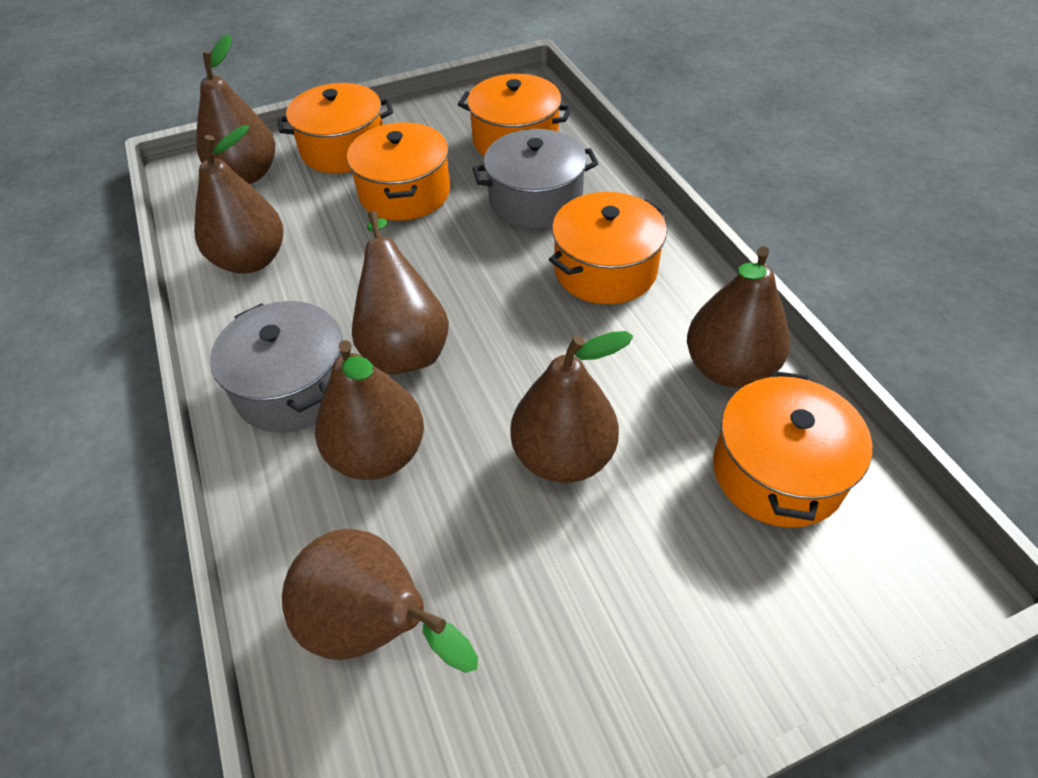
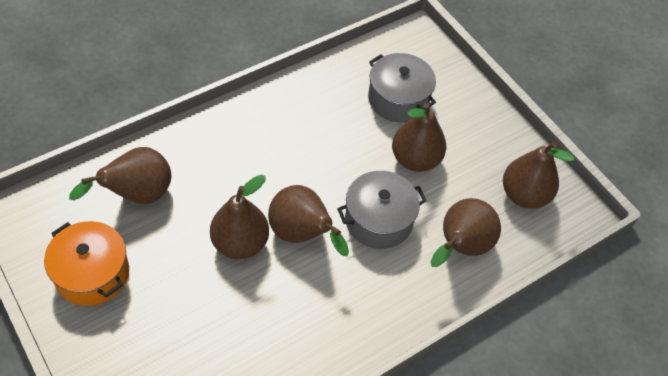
brown pear: [194,125,283,274] [196,34,275,184] [282,529,478,673] [315,340,424,480] [352,211,449,375] [510,331,633,483] [687,246,790,388] = 7 -> [69,147,171,204] [210,175,269,259] [268,185,349,256] [392,103,446,172] [431,198,501,267] [503,142,574,209] = 6
orange pot: [277,83,393,173] [347,122,450,221] [458,74,572,156] [549,192,667,304] [713,371,872,528] = 5 -> [44,221,129,306] = 1

